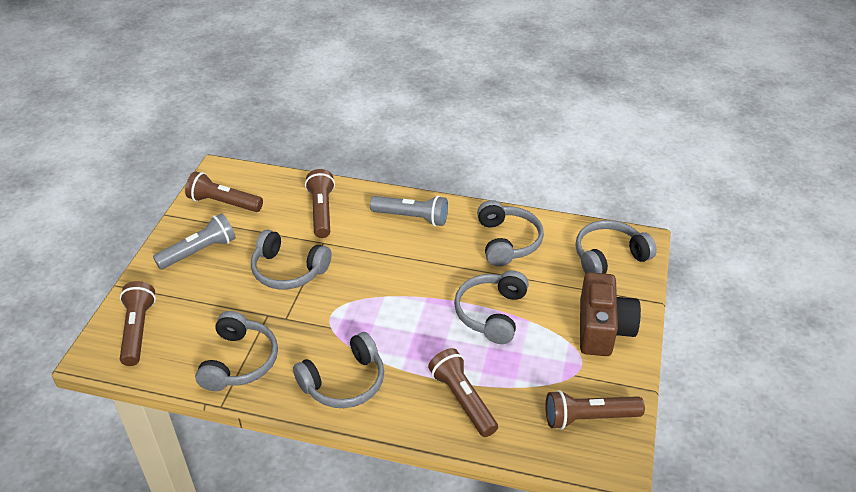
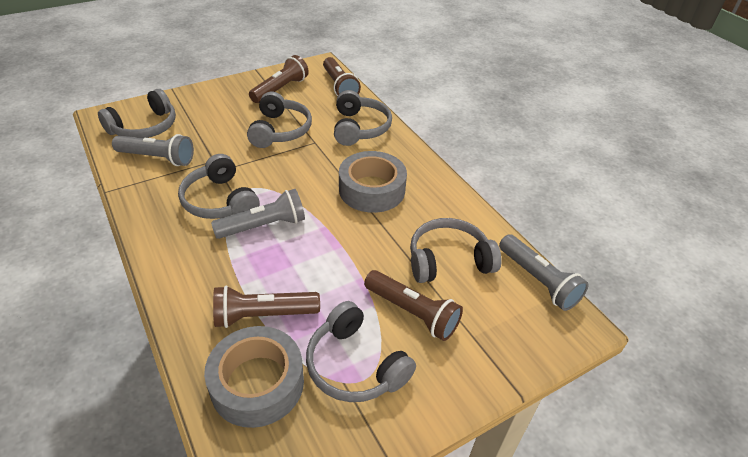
brown camera: [580,272,641,356] = 1 -> none = 0
brown flashlight: [120,281,156,366] [185,171,263,212] [305,169,335,238] [428,348,498,437] [546,390,645,430] = 5 -> [213,285,320,328] [249,55,309,103] [323,57,361,96] [364,270,463,341] = 4
grey flashlight: [153,213,236,270] [370,196,448,226] = 2 -> [112,134,194,166] [211,189,305,239] [499,234,589,311] = 3
grey tape: none = 0 -> [204,326,304,428] [339,151,407,213] = 2

